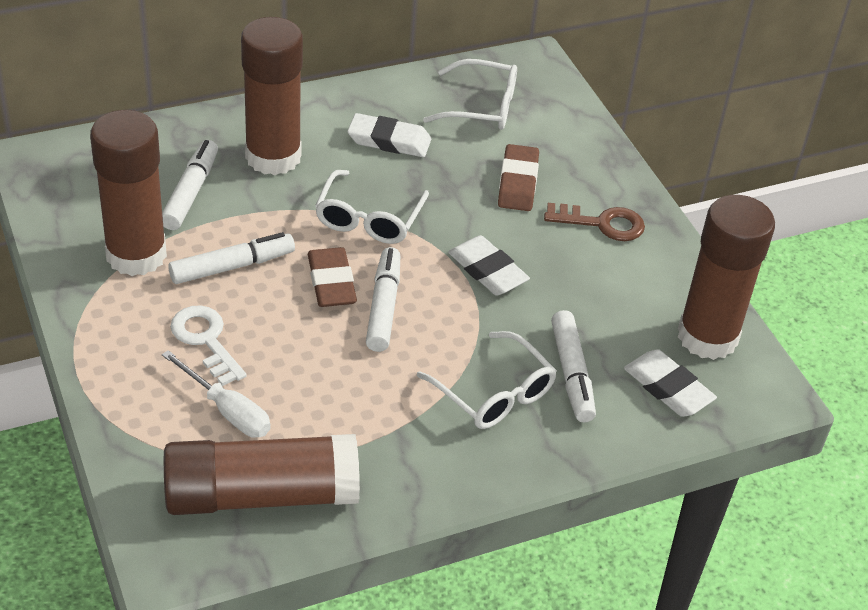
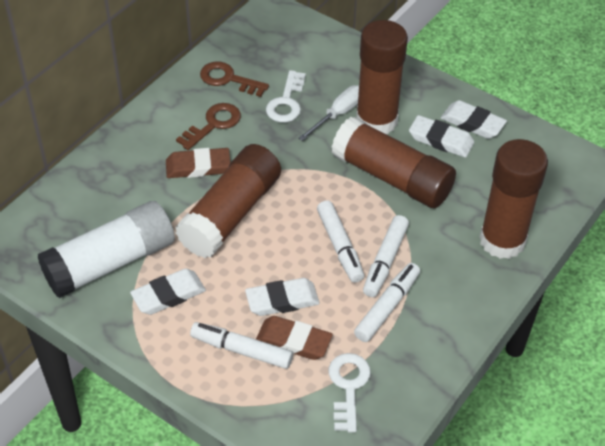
brown key: [544,203,645,241] = 1 -> [176,103,241,150] [200,62,269,97] = 2
white eraser: [347,113,431,157] [448,235,530,295] [624,349,717,417] = 3 -> [130,268,206,315] [245,278,320,316] [409,115,474,158] [441,100,507,139] = 4
white glasses: [315,170,429,244] [417,331,557,429] [423,59,517,130] = 3 -> none = 0
white glue stick: none = 0 -> [38,201,175,298] = 1
white key: [170,306,247,386] = 1 -> [266,70,306,122] [328,353,371,433] = 2

